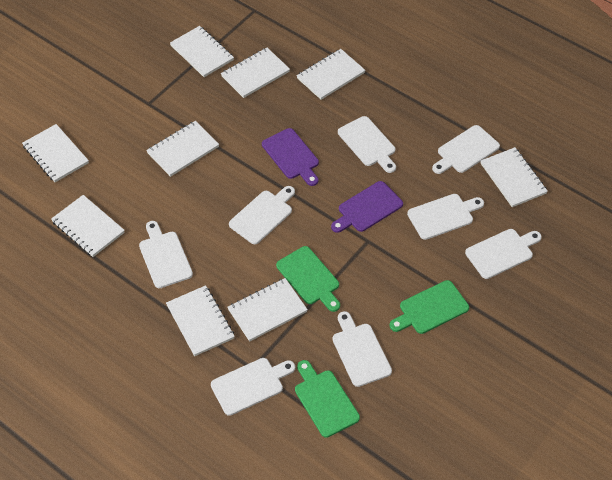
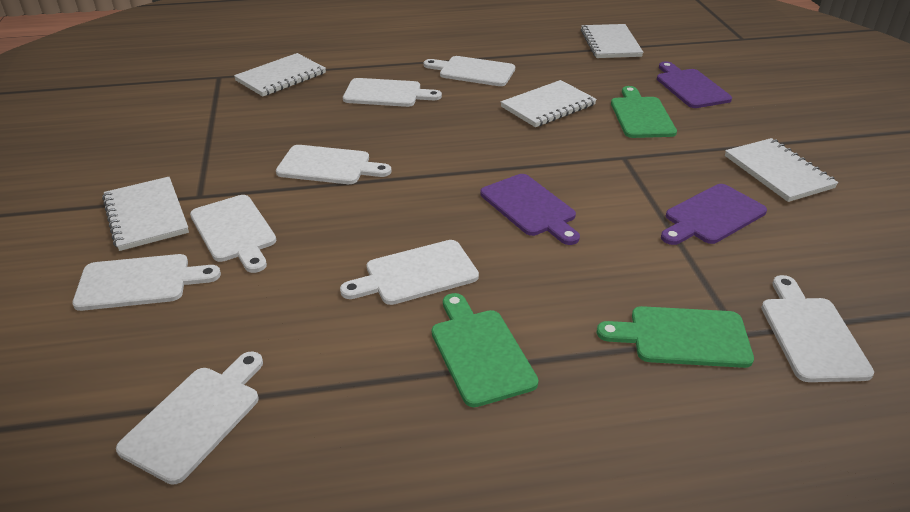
purple cutting board: [262,128,319,186] [331,181,403,233] = 2 -> [480,174,580,245] [657,61,732,108] [661,184,767,245] = 3
white notebook: [22,124,89,182] [51,195,125,257] [146,121,219,177] [166,285,235,356] [170,26,234,77] [221,47,290,98] [227,278,308,342] [297,49,365,100] [481,147,548,207] = 9 -> [102,177,189,251] [234,53,326,97] [501,80,597,127] [581,24,644,58] [725,138,838,202] = 5

